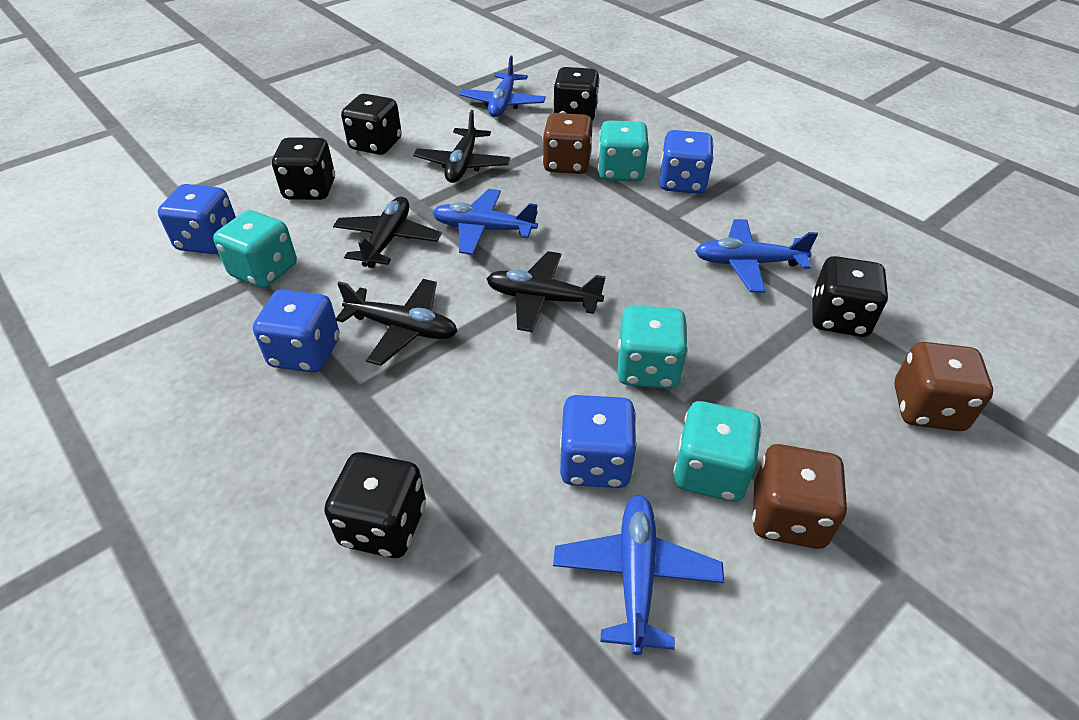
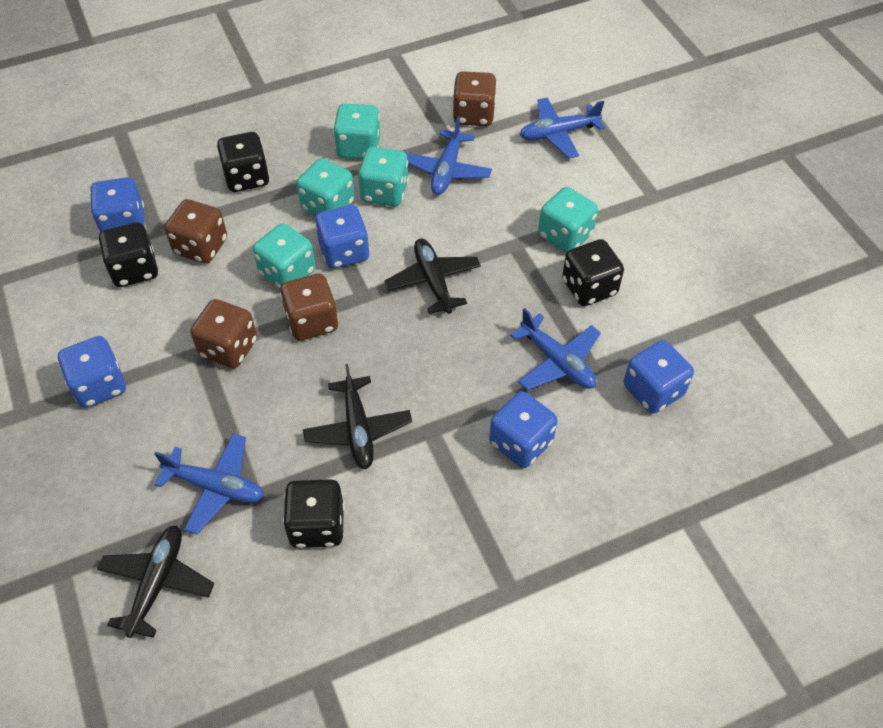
black dice: [272,138,335,200] [324,452,426,558] [341,94,402,155] [553,67,600,121] [812,256,888,337] = 5 -> [99,222,158,287] [217,132,270,192] [283,479,344,548] [562,239,624,306] = 4
black plane: [333,197,442,268] [336,279,458,366] [413,110,510,183] [487,251,606,332] = 4 -> [97,525,214,638] [303,364,412,469] [384,239,481,314] = 3
blue dice: [158,184,236,254] [253,290,340,373] [560,395,637,488] [660,130,714,194] = 4 -> [58,336,126,408] [90,177,145,232] [315,205,370,269] [489,391,558,468] [624,340,694,414] = 5
brown dice: [542,113,593,174] [752,444,848,549] [894,342,993,431] = 3 -> [165,199,227,264] [190,299,257,368] [280,273,338,340] [452,71,496,126] = 4
turquoise dice: [213,210,297,288] [598,120,649,182] [617,305,688,389] [673,401,762,502] = 4 -> [253,223,316,289] [297,158,355,216] [333,104,380,159] [358,147,409,206] [538,187,598,253] = 5

